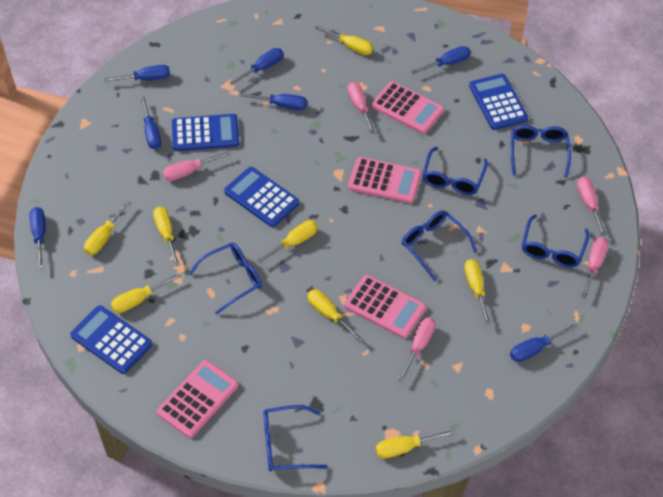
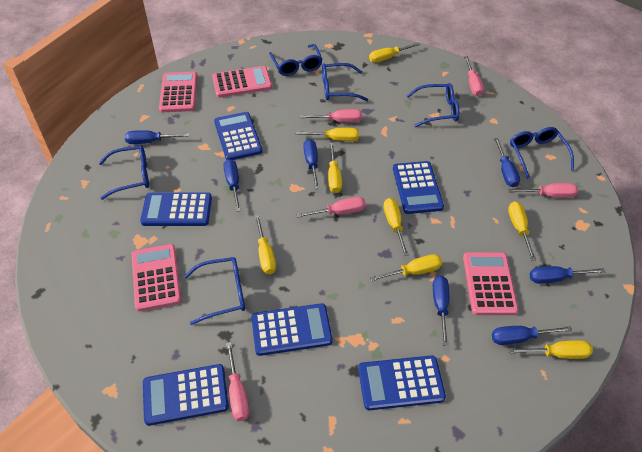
blue calculator: [70,305,152,374] [172,114,239,151] [224,167,299,227] [469,74,528,130] = 4 -> [140,192,212,226] [143,364,229,426] [214,112,262,160] [251,303,332,356] [358,355,446,410] [393,161,444,214] = 6

